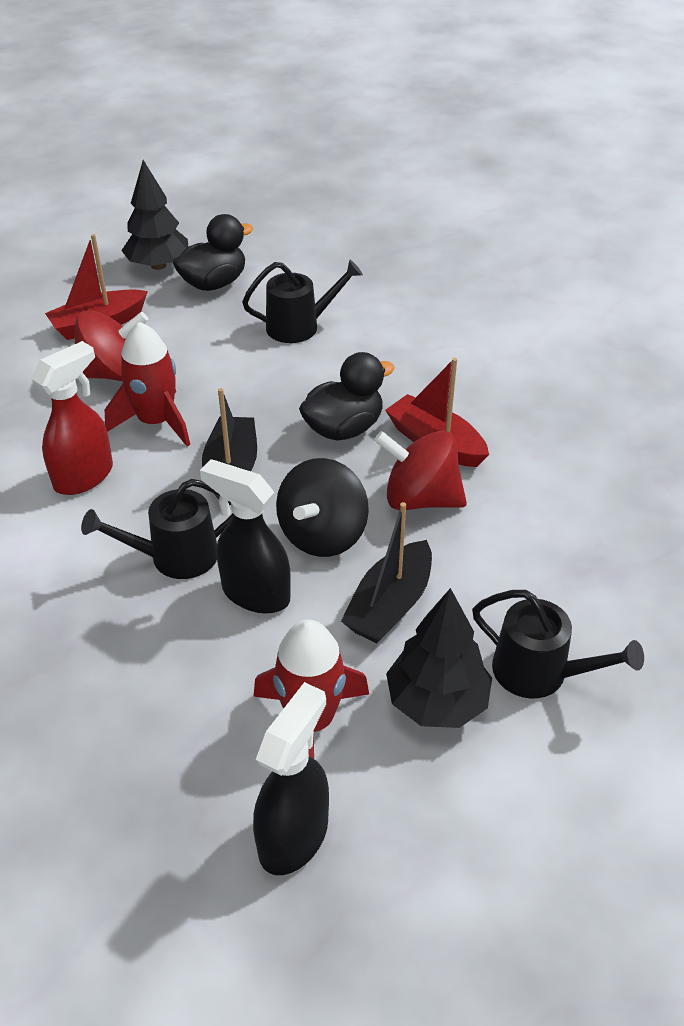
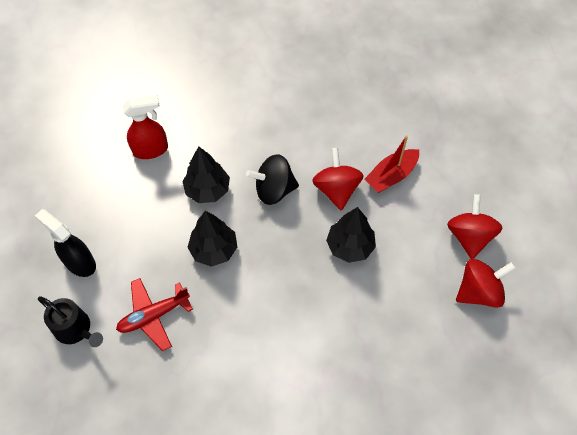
black boat: [202,388,257,505] [341,502,432,643] = 2 -> none = 0
black duck: [173,214,253,291] [299,352,395,441] = 2 -> none = 0
black spray bottle: [200,459,291,614] [253,682,329,875] = 2 -> [35,209,96,277] = 1
black tree: [121,160,188,270] [386,588,492,728] = 2 -> [182,146,230,203] [187,211,237,267] [326,207,376,263] = 3
black watering can: [81,479,234,579] [242,260,363,343] [472,590,644,699] = 3 -> [38,296,103,347] = 1
red boat: [45,234,148,340] [385,358,489,467] = 2 -> [364,135,419,193] = 1
red plane: none = 0 -> [116,278,193,351] = 1
red rocket: [105,322,190,447] [253,619,369,759] = 2 -> none = 0
red spinning top: [75,310,148,381] [374,430,467,510] = 2 -> [312,148,364,211] [447,194,502,259] [456,259,516,308] = 3

